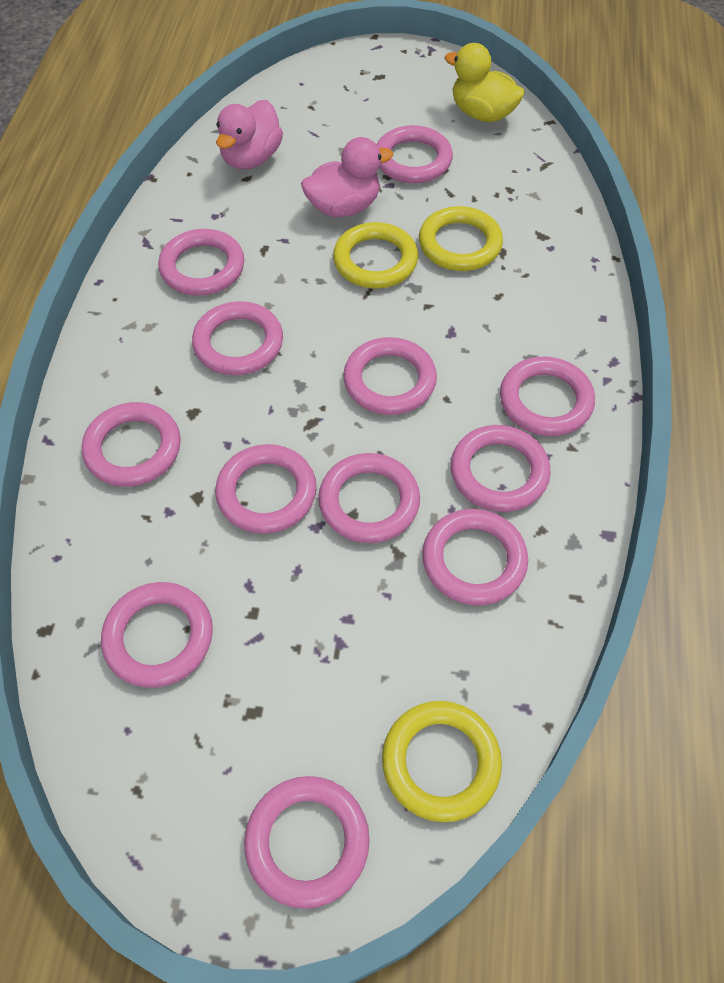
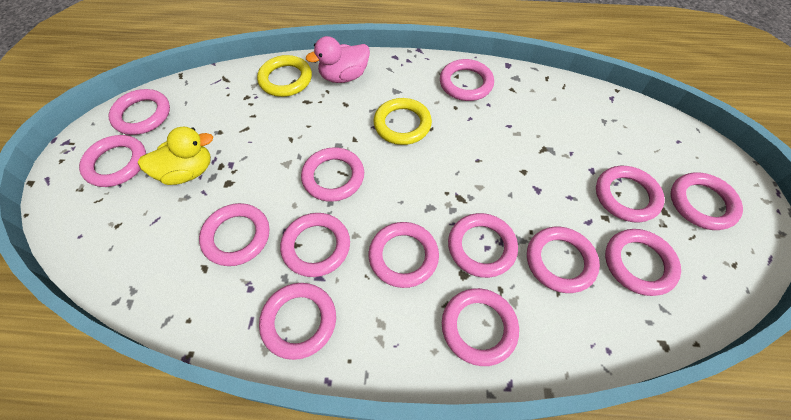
pink duck: [216,100,283,170] [301,137,393,217] = 2 -> [306,36,370,83] = 1
pink ring: [82,402,181,487] [101,582,213,688] [158,229,244,296] [192,301,283,375] [215,444,317,534] [244,776,369,909] [318,453,420,543] [343,337,437,415] [377,125,453,183] [422,509,528,605] [451,425,551,512] [500,357,595,436] = 12 -> [79,135,146,187] [108,89,170,135] [199,203,269,266] [259,283,336,360] [280,213,350,277] [301,147,364,202] [369,222,439,288] [440,59,494,101] [442,288,519,366] [448,213,518,278] [527,227,600,293] [596,166,665,222] [605,229,681,296] [671,172,743,230] = 14
yellow ring: [333,222,418,289] [382,701,502,822] [419,206,503,271] = 3 -> [257,55,312,97] [374,98,432,145] = 2

